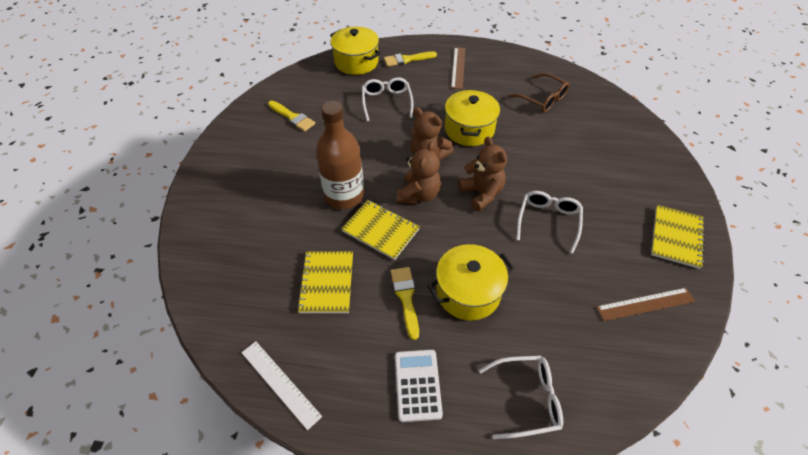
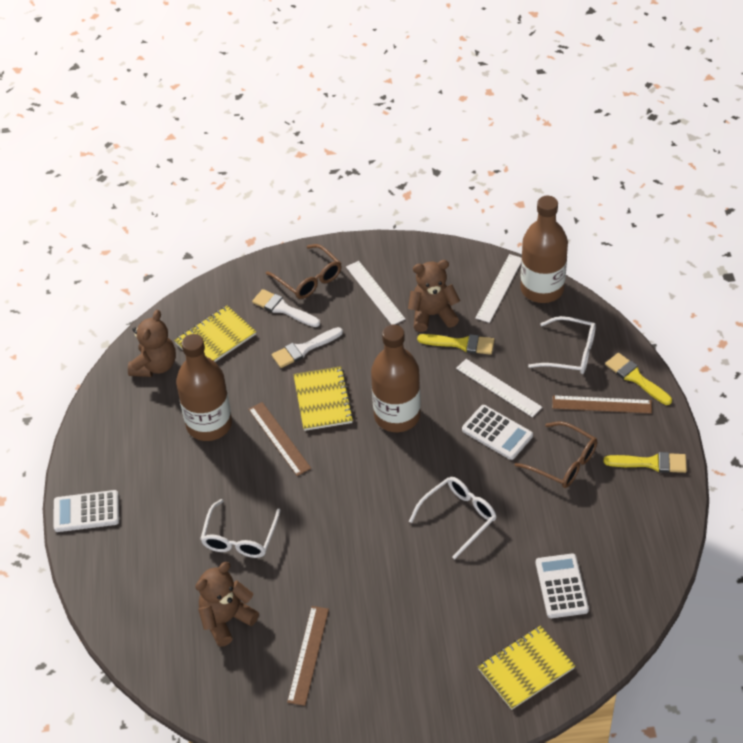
brown bottle: [316,101,364,209] = 1 -> [176,334,232,441] [371,325,421,432] [520,196,568,303] = 3
brown glasses: [508,73,570,112] = 1 -> [266,244,341,299] [514,421,597,488] = 2
brown ruler: [451,47,465,89] [597,288,695,321] = 2 -> [248,402,311,476] [287,606,329,706] [552,395,652,414] = 3
white brush: none = 0 -> [252,289,320,327] [272,327,343,368] = 2
white calculator: [395,350,443,422] = 1 -> [53,490,119,532] [462,405,533,460] [536,554,589,618] = 3
white ruler: [242,341,322,430] = 1 -> [346,261,405,325] [456,359,542,417] [475,254,521,323] = 3
yellow pot: [330,27,381,75] [427,244,515,321] [445,89,500,146] = 3 -> none = 0

